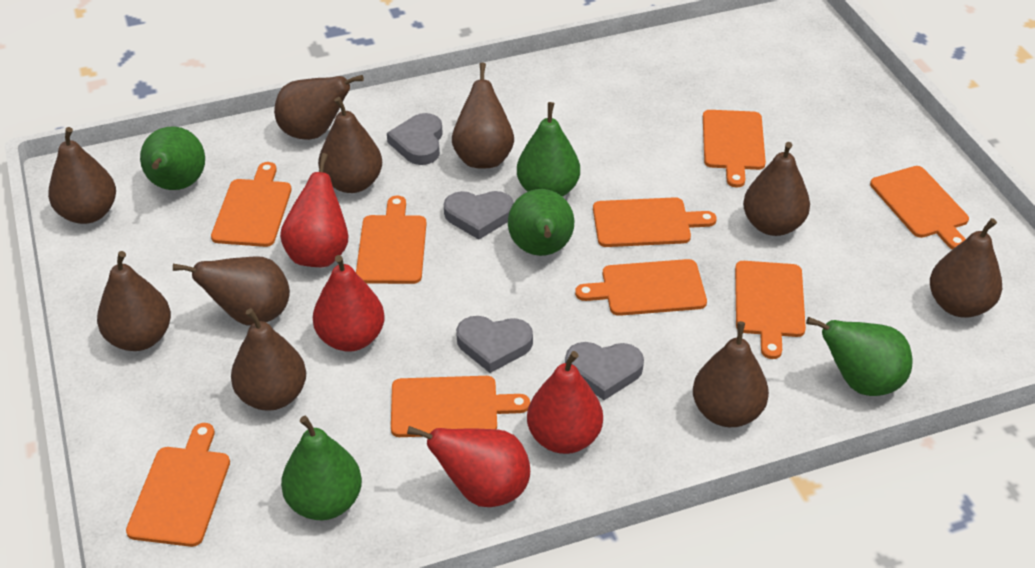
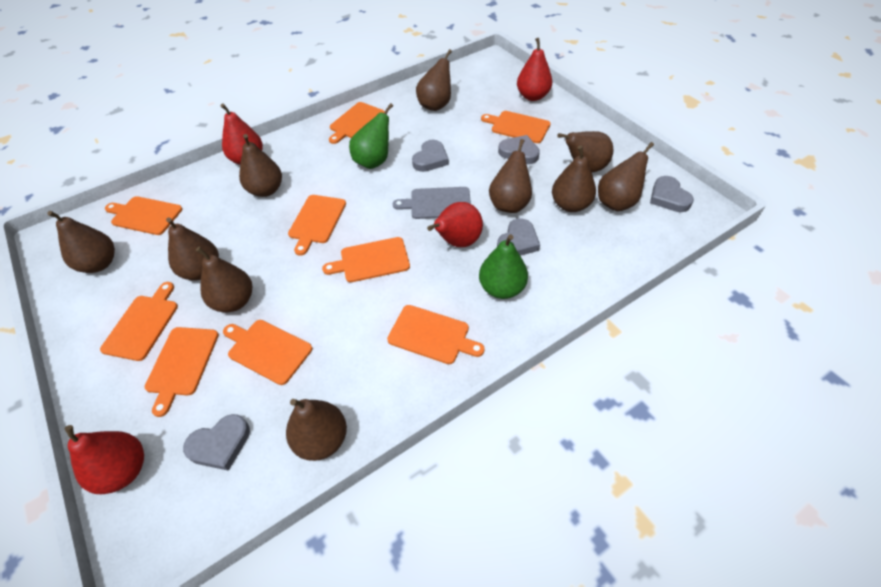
green pear: [140,126,205,190] [281,416,362,520] [508,189,574,256] [517,102,580,197] [806,317,912,396] = 5 -> [349,103,393,169] [479,234,528,299] = 2
grey cutting board: none = 0 -> [393,187,471,219] = 1
grey heart: [387,113,443,165] [444,191,514,239] [456,316,533,373] [565,342,644,400] = 4 -> [183,414,250,471] [412,140,449,172] [497,218,540,256] [498,135,540,164] [650,176,694,212] = 5

